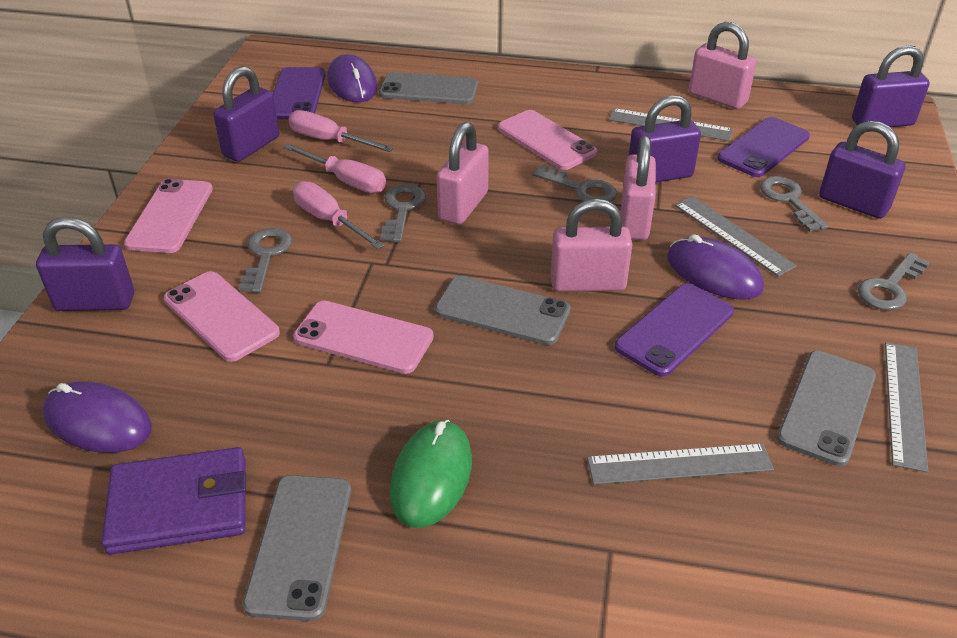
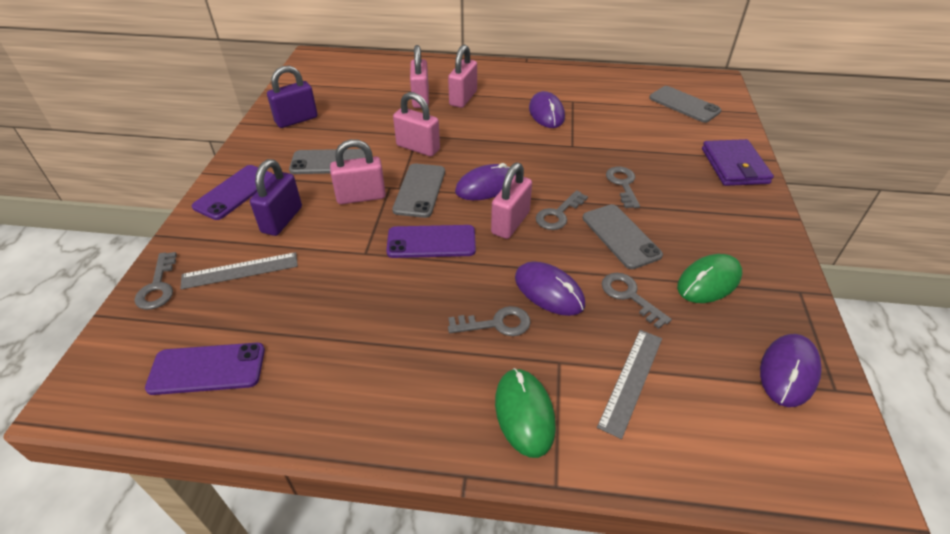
green mouse: [390,420,472,528] = 1 -> [495,368,556,458] [677,254,742,303] = 2
grey ruler: [587,443,774,485] [608,108,733,141] [674,196,797,277] [885,342,928,473] = 4 -> [180,252,298,290] [597,330,662,439] = 2
pink padlock: [437,122,489,225] [551,199,632,292] [621,135,656,240] [689,22,757,109] = 4 -> [330,139,386,204] [393,92,440,157] [410,45,429,108] [448,45,477,108] [491,163,532,239] = 5
pink phone: [124,179,213,253] [164,271,280,362] [293,301,434,374] [498,110,597,170] = 4 -> none = 0
pink screwdriver: [283,143,386,193] [288,110,393,152] [293,181,385,249] = 3 -> none = 0
purple mouse: [43,381,152,453] [327,54,378,102] [667,234,764,300] = 3 -> [455,163,516,200] [515,261,585,316] [529,91,565,128] [760,334,822,407] = 4
purple padlock: [36,217,134,311] [213,66,279,162] [629,95,701,182] [819,121,906,219] [852,45,930,127] = 5 -> [250,159,302,236] [267,66,318,128] = 2

